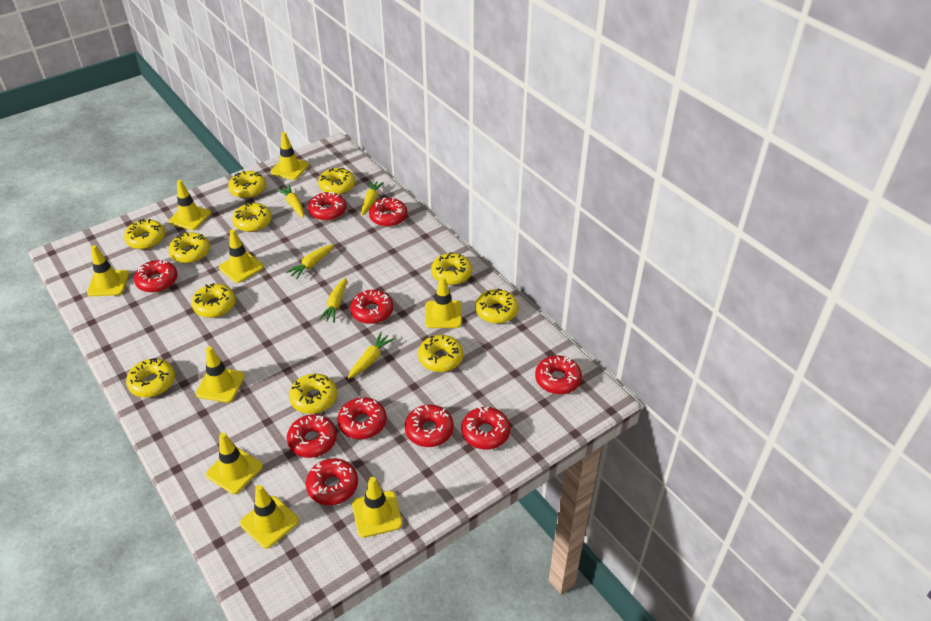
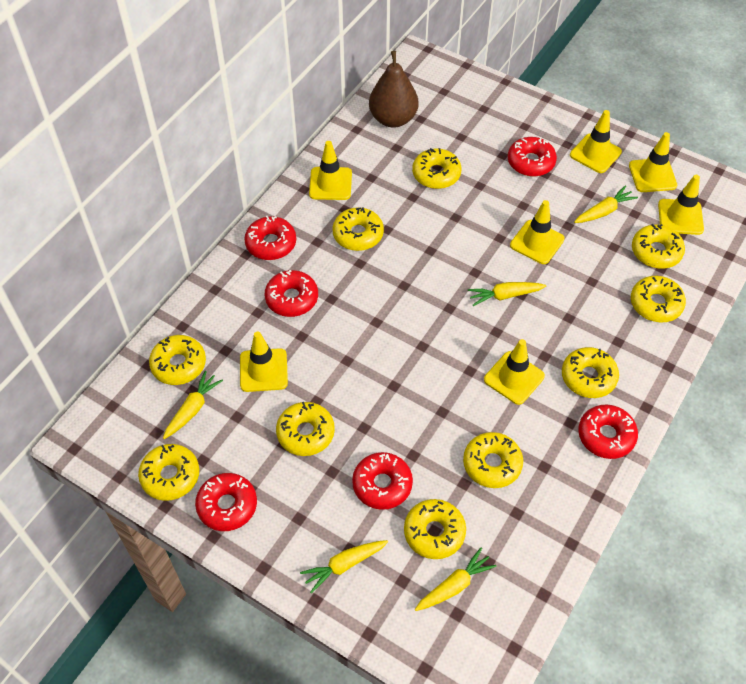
brown pear: none = 0 -> [369,51,419,128] = 1
red donut: [134,259,178,292] [287,414,337,458] [306,458,358,505] [308,192,347,221] [337,397,387,439] [350,290,394,324] [369,198,408,227] [405,405,454,447] [461,407,511,450] [535,356,582,394] = 10 -> [195,473,257,531] [244,216,296,260] [265,270,318,317] [352,452,413,510] [508,137,557,177] [578,405,638,459] = 6
yellow donut: [124,219,165,249] [126,358,175,397] [168,232,210,263] [191,283,236,318] [228,171,266,198] [232,202,272,232] [289,374,337,414] [318,168,355,195] [418,335,464,372] [431,252,472,285] [475,289,519,323] = 11 -> [138,444,199,501] [149,335,206,385] [276,402,335,456] [333,207,384,251] [404,499,466,559] [412,148,462,189] [463,432,523,488] [562,347,619,398] [631,276,686,323] [632,224,685,269] = 10
yellow traffic cone: [87,245,129,296] [169,180,211,230] [196,347,245,403] [206,433,263,494] [219,229,264,283] [240,485,299,549] [270,132,309,180] [352,477,402,538] [425,276,462,328] = 9 -> [240,331,288,392] [309,141,352,200] [484,339,545,405] [510,200,565,264] [570,110,622,173] [629,132,677,192] [658,175,704,235] = 7

